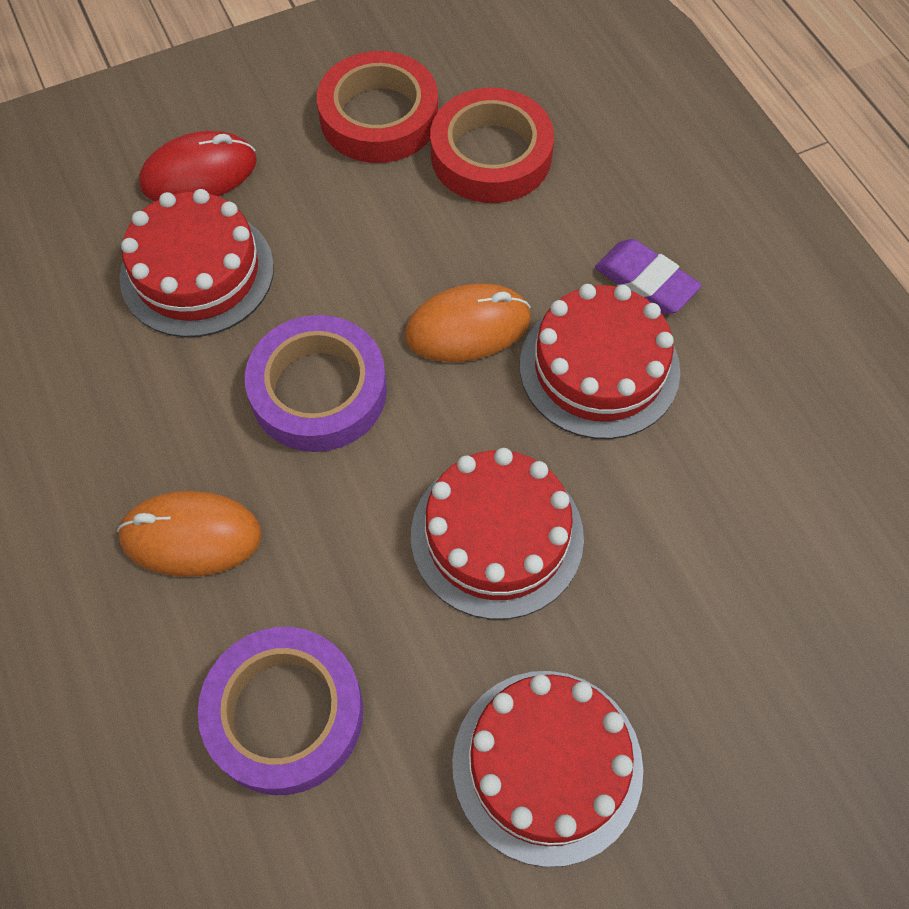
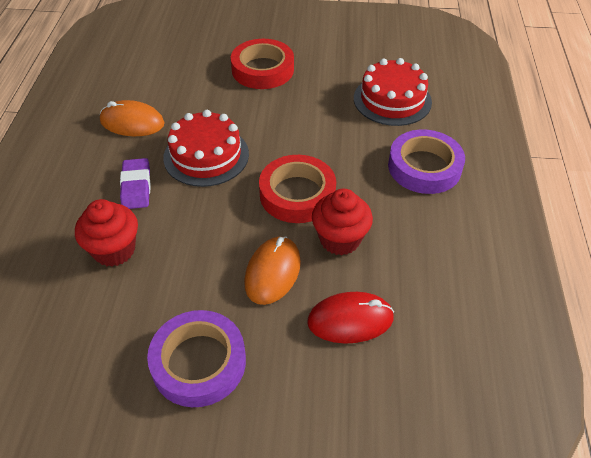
red cake: [119,189,274,337] [411,448,584,620] [452,671,643,867] [520,284,680,439] = 4 -> [163,110,249,187] [354,58,432,126] = 2
red cupcake: none = 0 -> [75,199,138,267] [312,189,373,255] = 2

